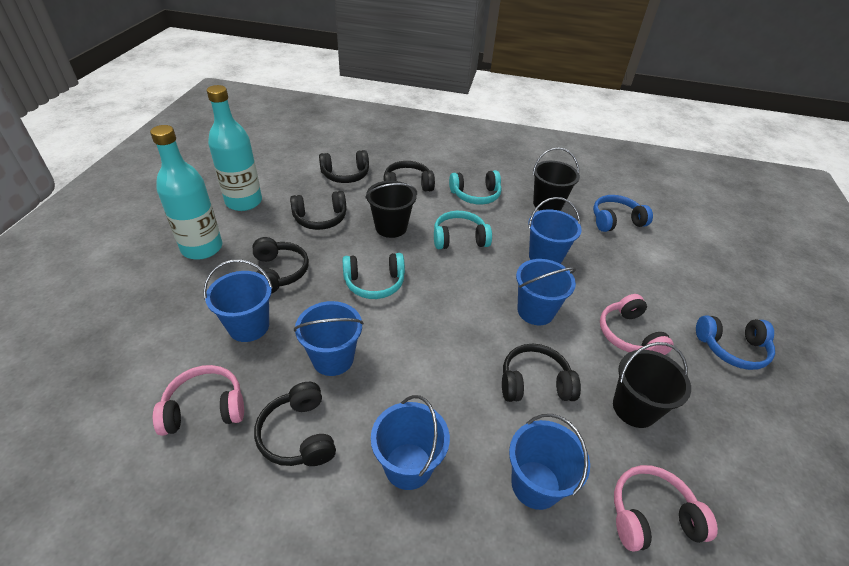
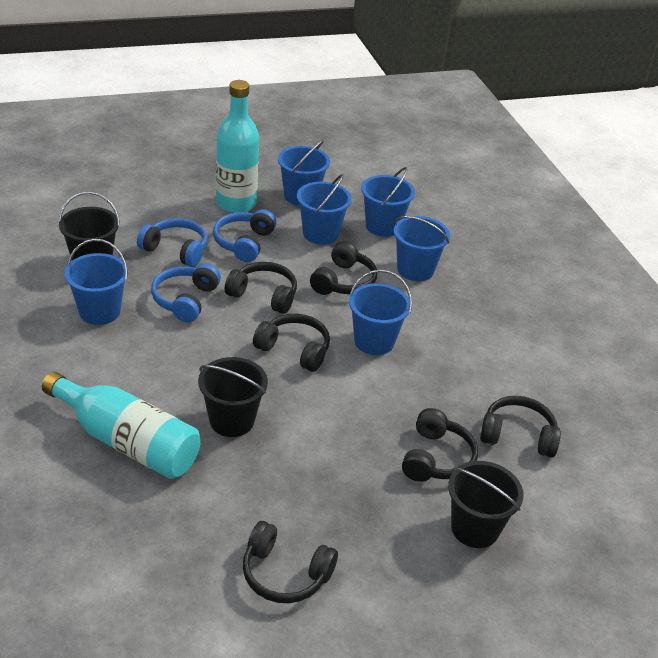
blue headphones: [593,195,653,232] [696,315,775,370] = 2 -> [137,218,208,267] [151,263,221,322] [213,209,277,262] = 3
pink headphones: [153,365,244,436] [600,294,674,355] [614,465,718,552] = 3 -> none = 0
turquoise headphones: [342,253,405,299] [434,211,492,249] [449,170,501,204] = 3 -> none = 0

